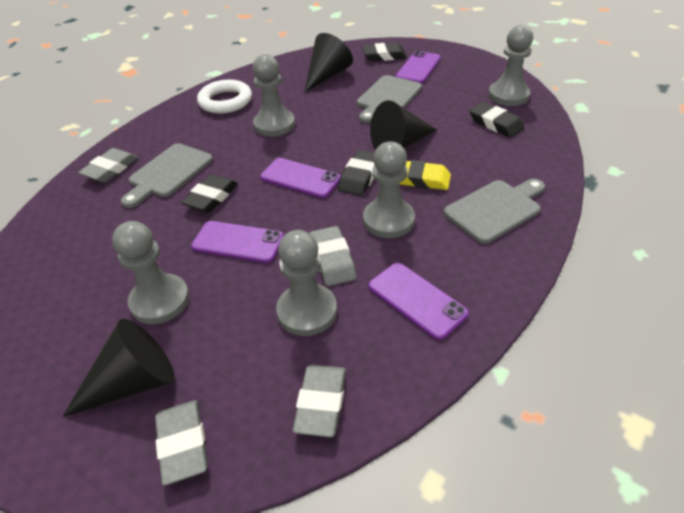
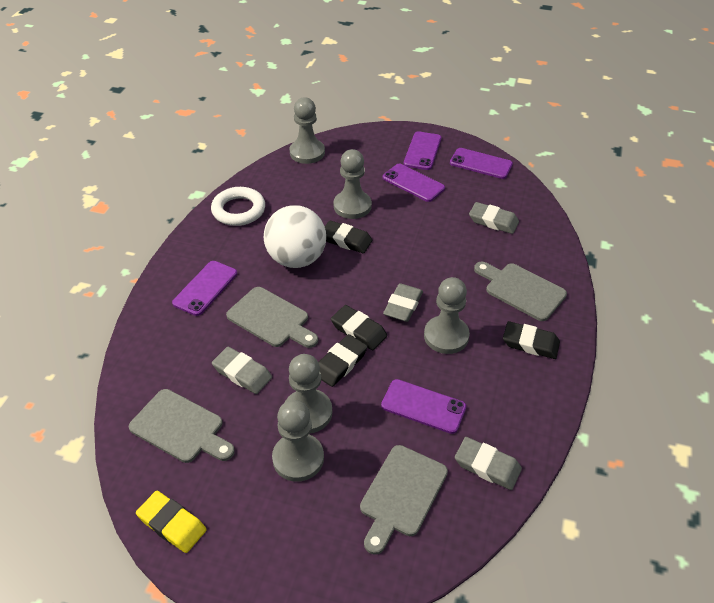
black cone: [62,319,174,417] [304,33,353,93] [370,100,437,149] = 3 -> none = 0
grey cutting board: [121,143,213,208] [357,75,422,123] [444,179,545,244] = 3 -> [129,389,235,463] [226,287,318,348] [360,445,448,555] [474,262,567,321] = 4
purple phone: [191,221,284,263] [260,158,341,198] [369,263,469,340] [396,51,441,84] = 4 -> [172,261,237,316] [381,379,466,434] [383,164,445,202] [404,131,441,170] [450,148,513,179] = 5
white ball: none = 0 -> [264,205,326,268] = 1

